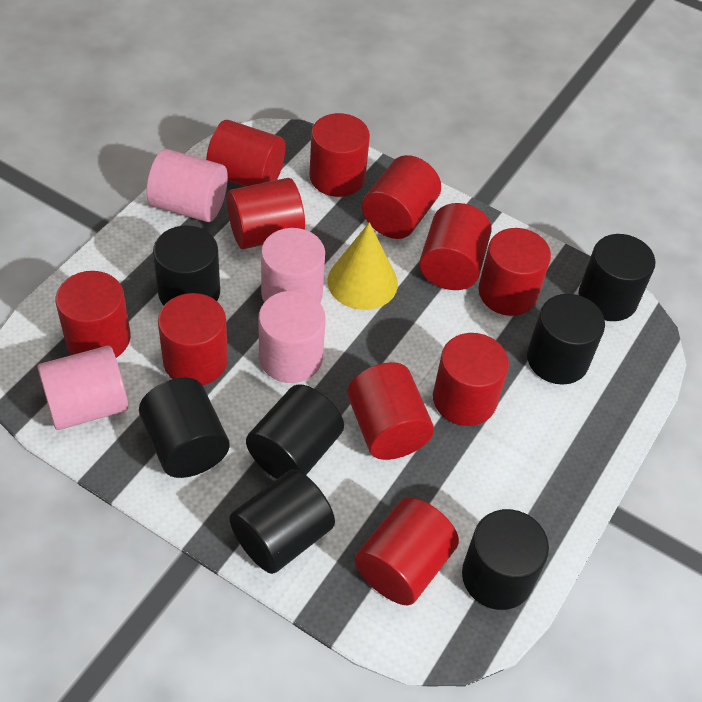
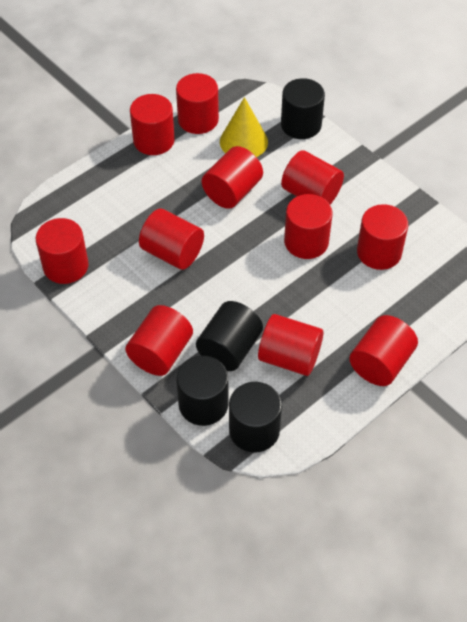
black cylinder: [139,378,230,478] [153,226,220,305] [229,469,335,574] [246,384,344,479] [462,509,549,610] [527,294,605,385] [578,234,655,321] = 7 -> [176,356,229,426] [196,301,263,371] [229,382,282,453] [281,78,325,139] = 4
pink cylinder: [38,346,128,430] [147,149,228,222] [258,291,326,383] [261,228,325,303] = 4 -> none = 0

